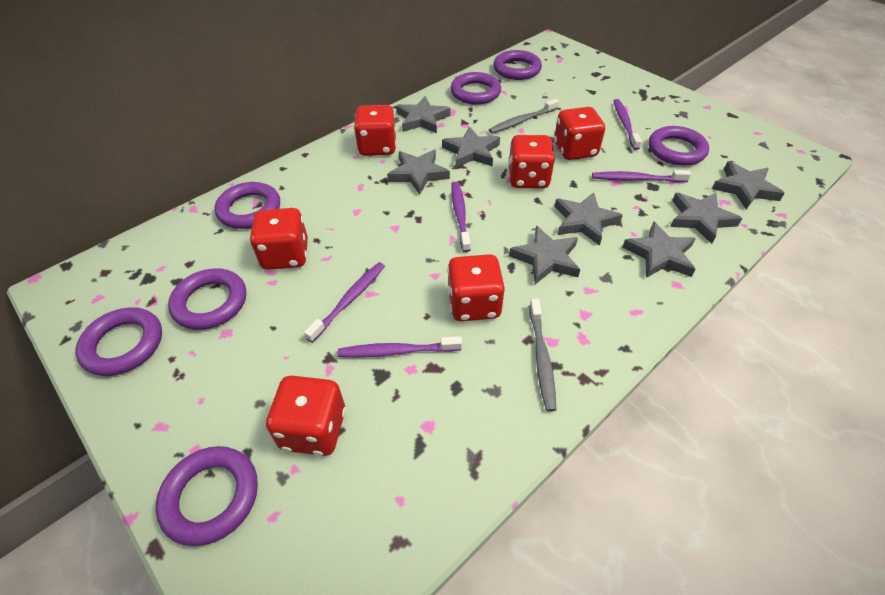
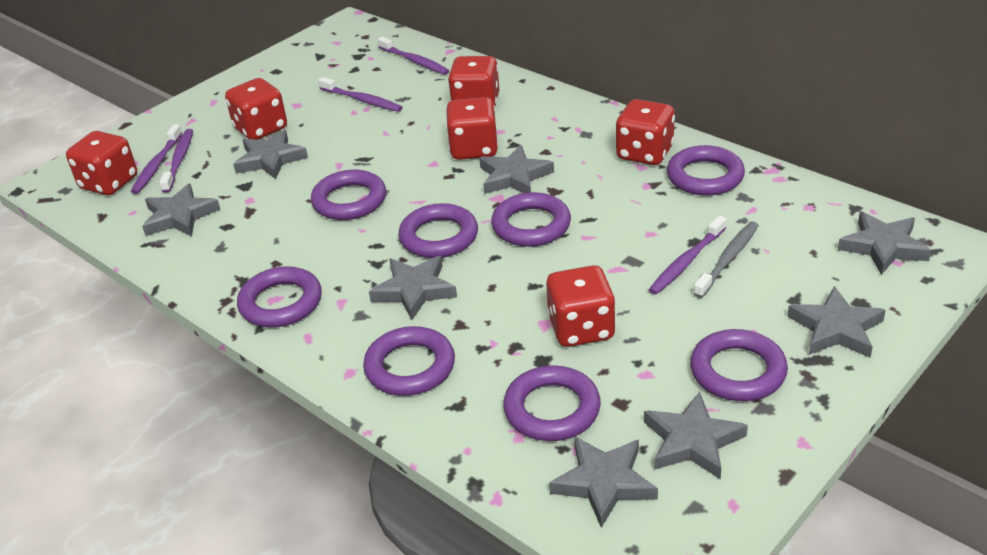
grey toothbrush: [489,99,559,133] [529,299,556,412] = 2 -> [693,221,759,298] = 1
purple ring: [75,307,162,376] [156,446,258,546] [168,268,246,330] [214,182,280,229] [450,72,501,105] [493,50,542,80] [648,126,709,166] = 7 -> [237,266,322,328] [311,170,386,220] [363,326,455,396] [398,203,478,258] [491,192,571,247] [503,365,601,441] [667,145,745,196] [690,329,788,401] = 8

